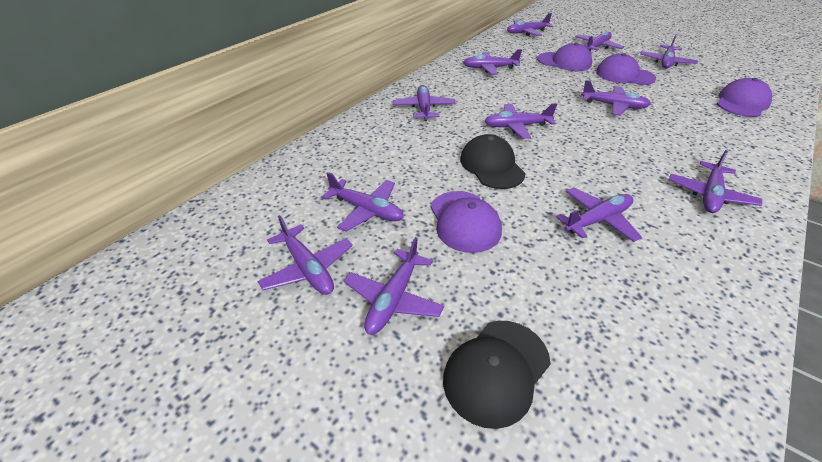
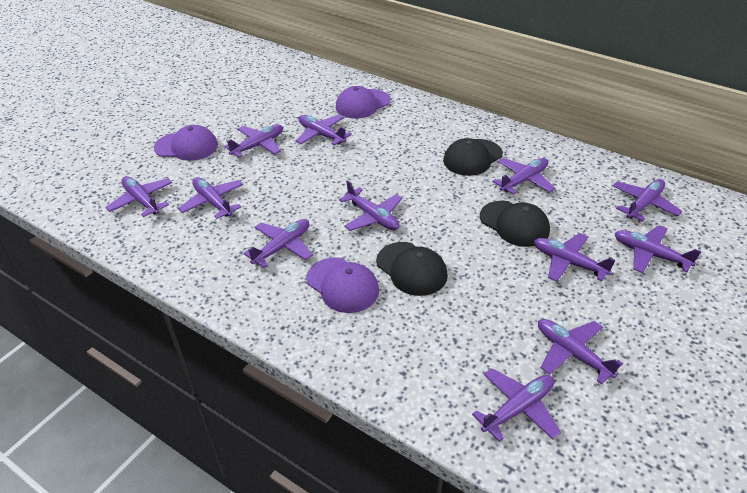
black cap: [443,321,551,429] [460,134,526,189] = 2 -> [376,242,448,296] [443,138,503,176] [480,201,550,247] = 3
purple cap: [430,191,502,253] [537,43,592,71] [596,53,656,85] [717,78,772,117] = 4 -> [154,125,218,161] [306,257,379,313] [336,86,390,118] = 3

